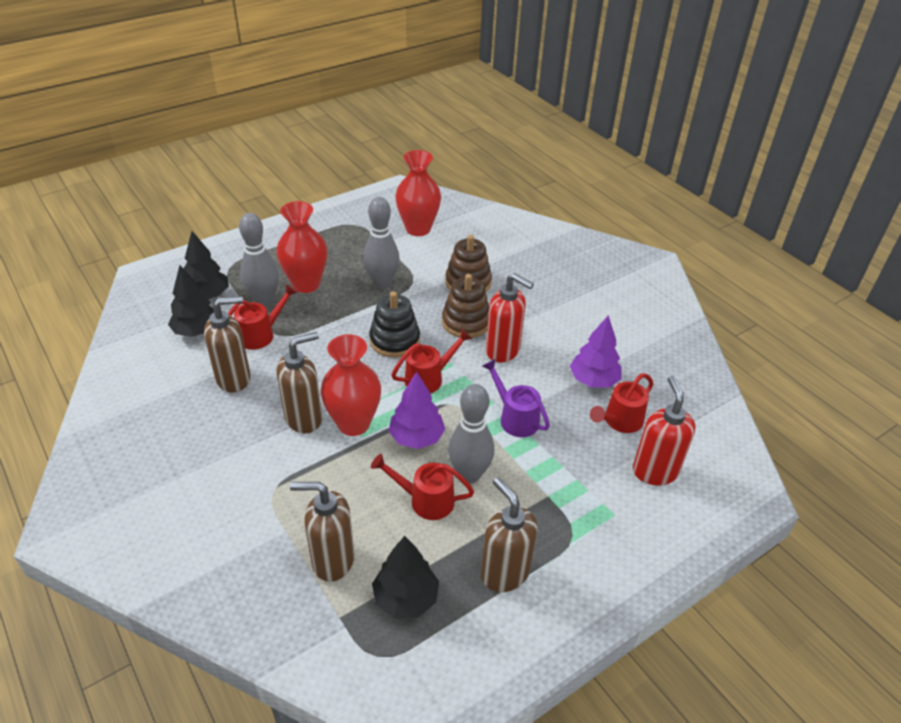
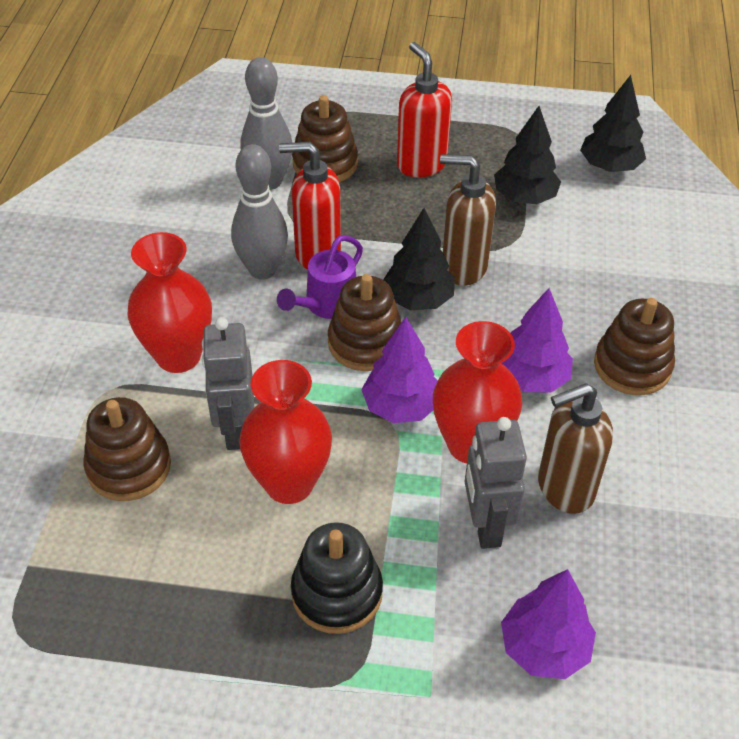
brown soap dispenser: [204,296,251,393] [276,332,322,433] [290,482,355,582] [481,477,538,592] = 4 -> [440,154,496,286] [538,383,613,514] = 2
brown stacking toy: [442,274,489,338] [445,235,492,292] = 2 -> [84,397,171,501] [292,95,358,182] [328,274,401,371] [594,298,675,395] = 4
grey bowling pin: [239,213,279,306] [363,197,400,289] [448,384,494,483] = 3 -> [231,144,288,280] [240,57,292,190] = 2
grey robot: none = 0 -> [202,317,254,450] [464,417,527,549] = 2
purple tree: [388,372,445,449] [570,315,622,388] = 2 -> [361,317,438,423] [501,288,573,393] [501,569,596,679] = 3
red watering can: [228,284,298,350] [371,454,474,520] [391,329,472,394] [590,373,654,433] = 4 -> none = 0

